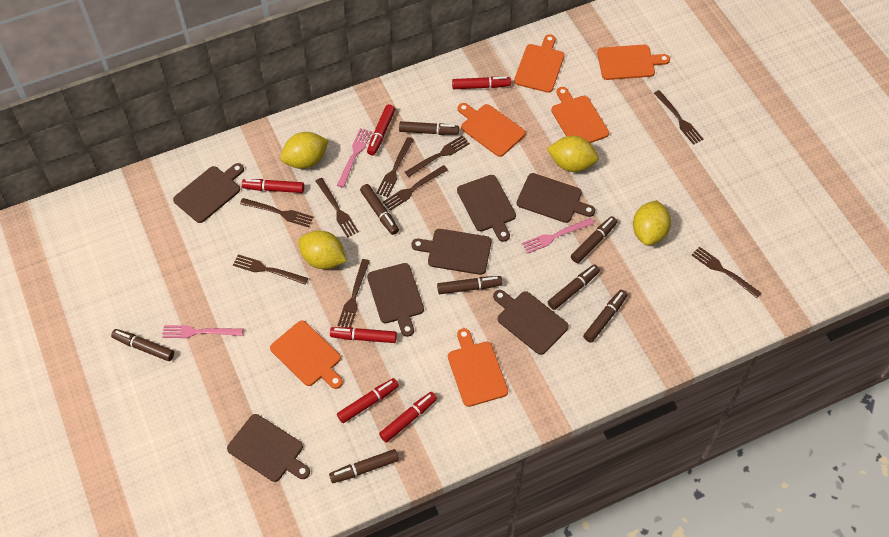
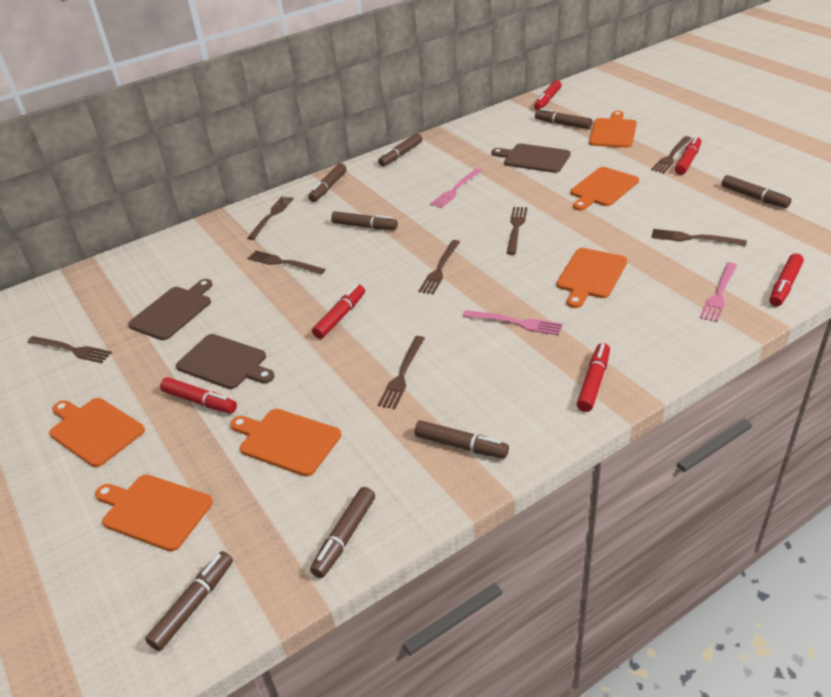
brown cutting board: [173,163,244,223] [227,414,310,482] [367,263,424,337] [412,229,492,275] [457,175,516,242] [493,290,569,355] [517,173,595,223] = 7 -> [128,279,213,340] [176,334,274,389] [492,144,570,173] = 3
brown fork: [233,254,308,285] [240,198,314,227] [316,178,359,238] [338,259,370,327] [376,137,414,197] [383,165,448,211] [405,136,470,177] [654,90,704,145] [692,247,761,298] = 9 -> [27,336,112,363] [247,196,294,240] [247,251,326,274] [378,336,425,409] [419,240,460,294] [507,207,527,255] [651,136,692,173] [651,229,747,246] = 8
yellow lemon: [281,132,329,169] [298,231,346,269] [547,136,598,172] [633,200,671,246] = 4 -> none = 0

